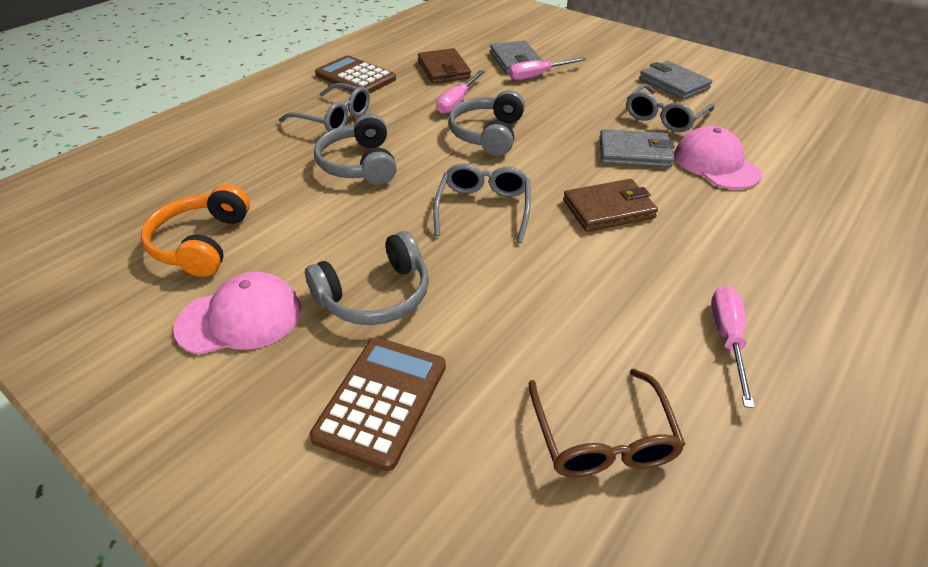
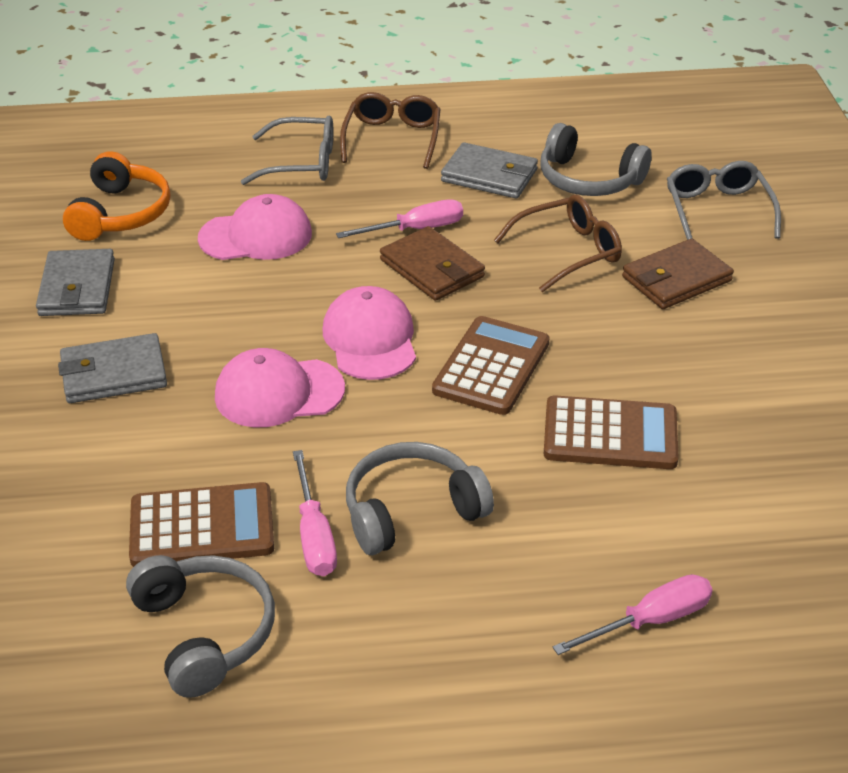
brown calculator: [310,337,446,471] [315,55,396,94] = 2 -> [129,482,274,567] [432,316,550,415] [544,395,679,469] = 3
brown glasses: [529,369,686,477] = 1 -> [340,92,441,169] [494,195,622,292] = 2
grey glasses: [279,83,370,132] [433,163,531,243] [627,84,714,132] = 3 -> [241,116,333,185] [667,161,781,240] = 2
pink cap: [173,272,301,355] [674,126,762,189] = 2 -> [198,194,312,260] [215,348,345,427] [323,286,416,380] = 3

